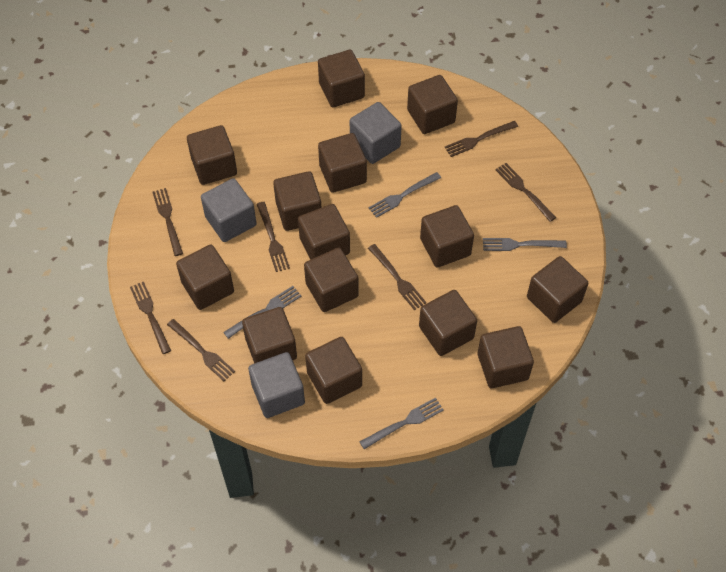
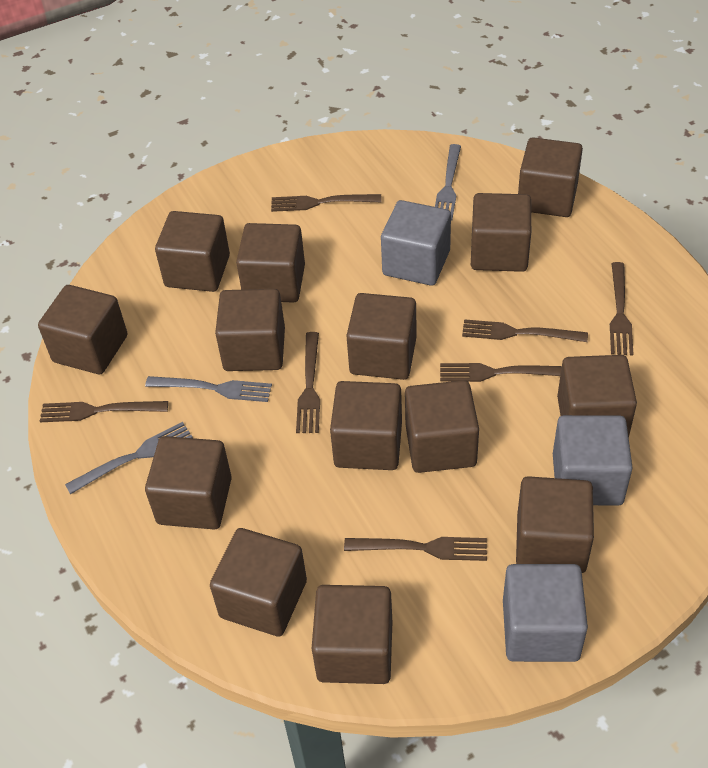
grey fork: [223,286,302,339] [359,398,444,449] [369,172,441,218] [483,238,567,251] = 4 -> [65,422,193,494] [145,376,272,402] [435,144,461,221] = 3

